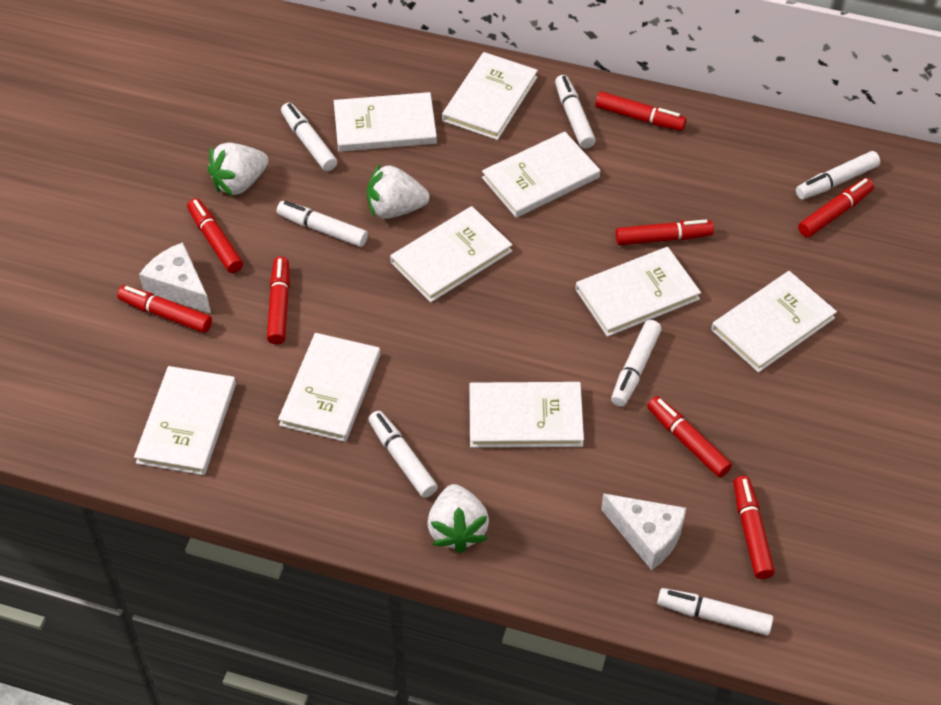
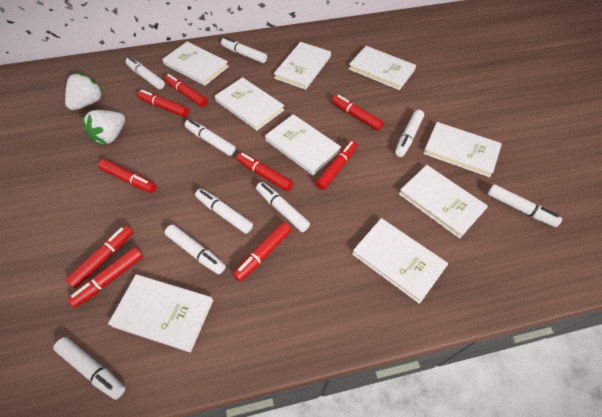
red marker: [117,285,212,333] [187,198,243,273] [267,257,290,344] [595,92,686,131] [615,219,714,245] [647,396,732,477] [733,476,775,579] [798,178,874,238] = 8 -> [65,225,133,288] [67,247,143,308] [98,159,157,193] [137,89,189,117] [164,74,208,107] [233,222,291,282] [236,152,293,191] [315,140,357,190] [332,95,384,131] = 9
white cheese: [139,242,211,314] [601,493,686,570] = 2 -> none = 0
white marker: [277,201,368,247] [281,103,337,171] [368,411,438,498] [555,75,596,149] [611,320,662,407] [657,588,773,635] [796,151,880,200] = 7 -> [53,337,125,400] [125,57,165,89] [165,225,226,274] [185,120,236,156] [195,188,253,234] [221,37,267,63] [256,182,310,232] [395,110,424,157] [487,184,562,227] = 9
white strawberry: [207,143,269,196] [367,164,429,219] [427,484,489,553] = 3 -> [65,72,104,110] [81,110,125,145] = 2

